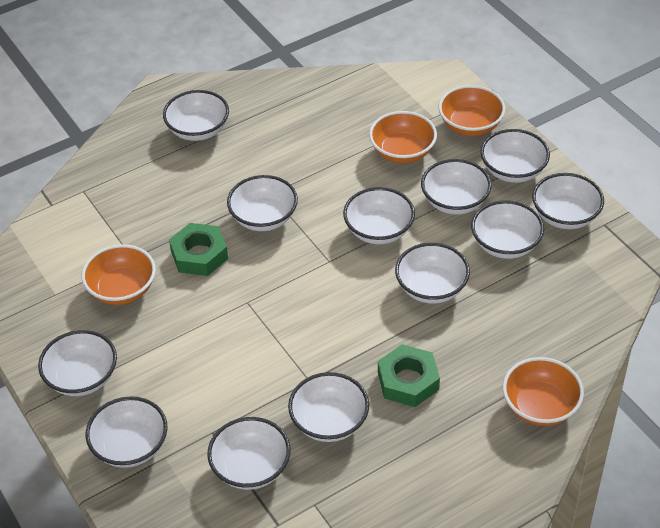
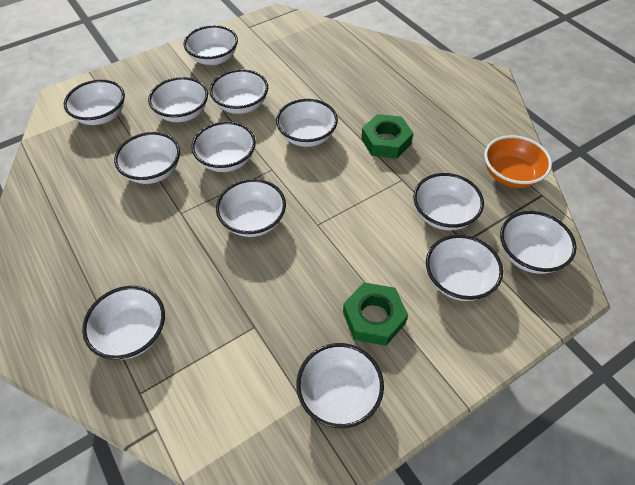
orange bowl: [82,244,156,305] [369,111,437,163] [439,85,505,136] [503,357,584,426] = 4 -> [484,135,552,188] = 1
white bowl: [38,330,117,396] [86,396,167,468] [163,90,229,141] [207,417,290,490] [227,175,298,231] [288,372,369,442] [343,187,415,244] [395,243,470,304] [421,159,492,215] [471,201,544,259] [481,129,550,183] [532,173,604,229] = 12 -> [64,80,125,125] [82,286,165,359] [114,132,180,184] [148,77,208,122] [184,25,238,65] [192,121,256,172] [210,69,268,114] [216,179,286,237] [276,99,338,147] [296,343,384,428] [413,173,484,230] [426,235,503,301] [500,211,577,274] = 13

